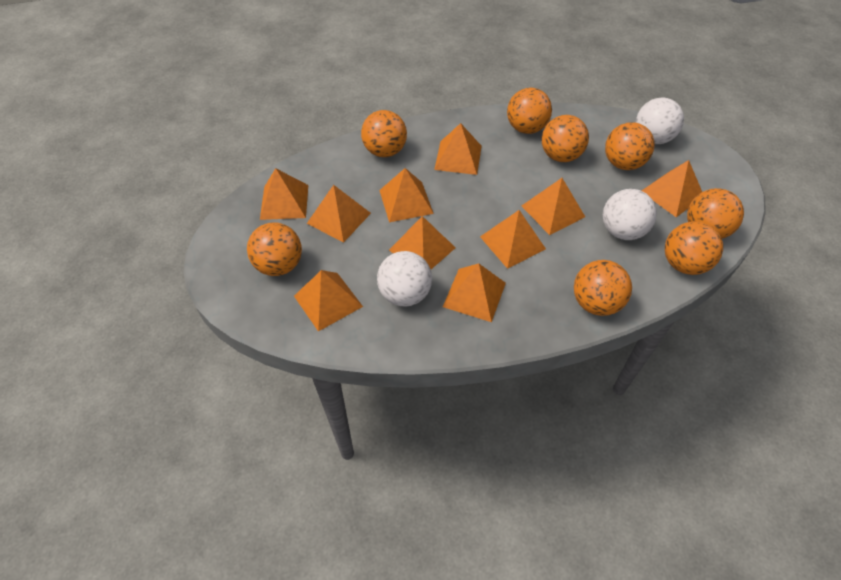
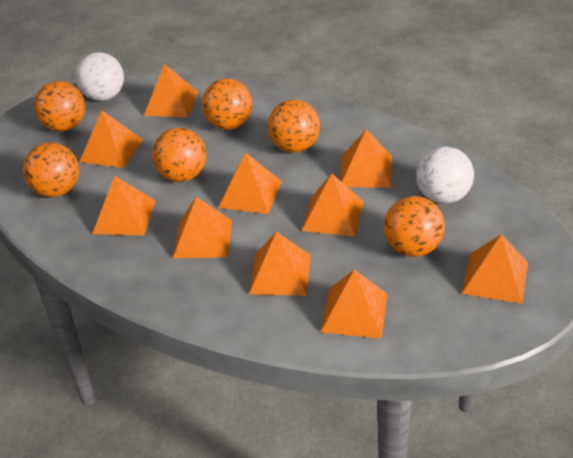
orange ball: [247,222,302,276] [361,110,407,157] [507,88,552,134] [542,115,589,162] [574,260,632,316] [605,122,655,170] [665,221,723,275] [687,188,744,239] = 8 -> [23,143,79,197] [34,81,85,131] [152,128,206,182] [202,79,252,129] [268,100,320,153] [384,196,445,257] = 6
white ball: [377,251,432,306] [603,189,657,240] [636,98,684,144] = 3 -> [75,52,124,101] [416,146,474,204] = 2

